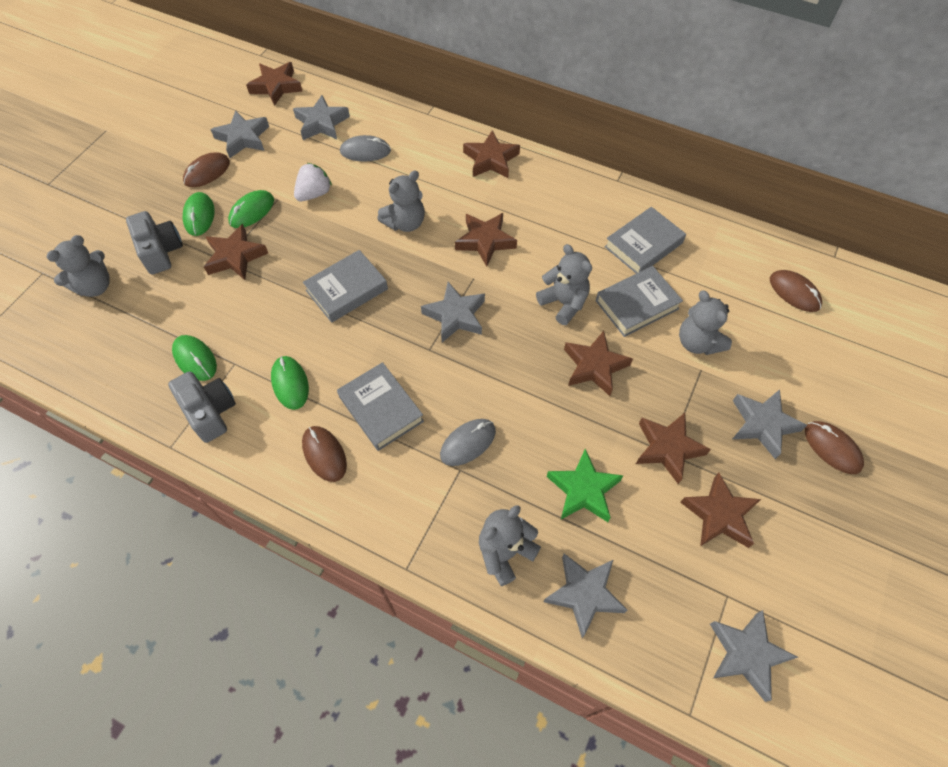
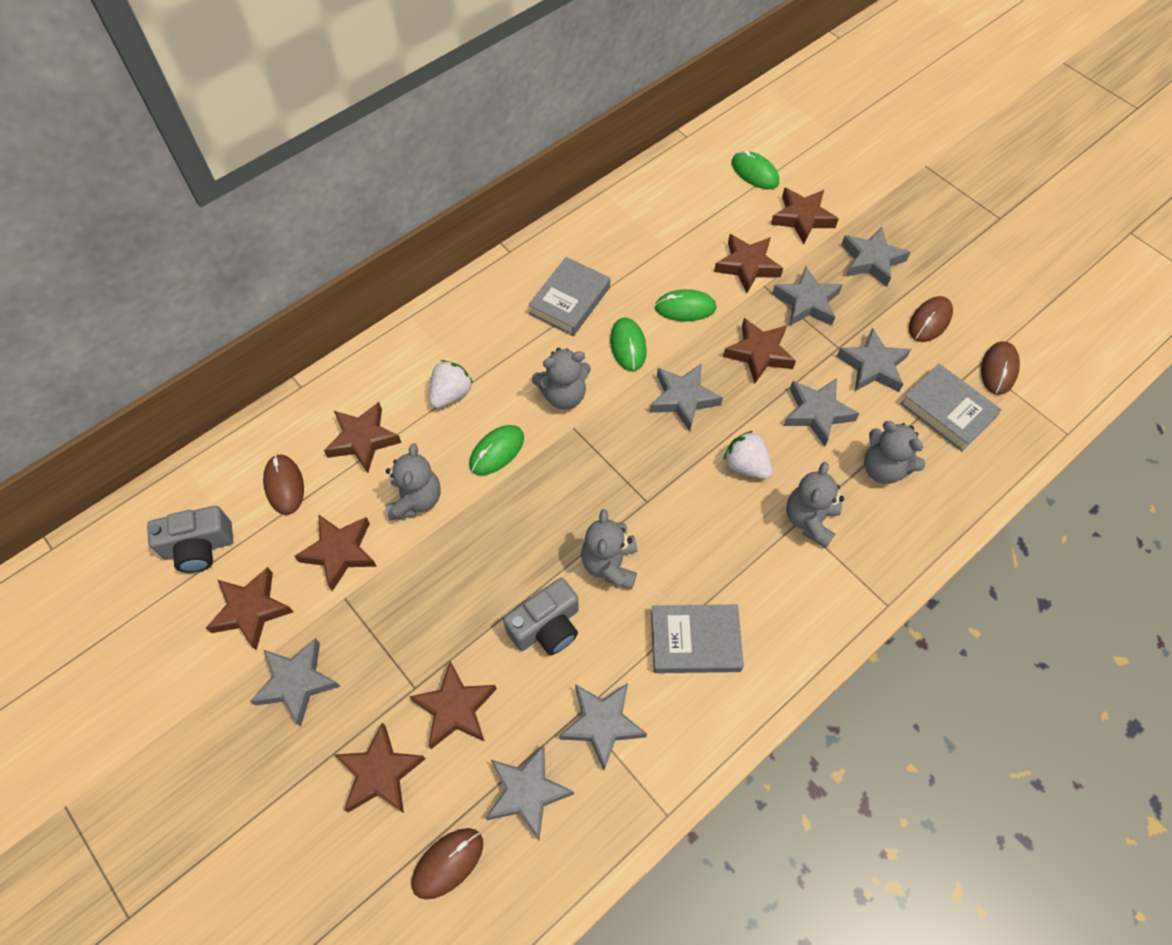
brown star: [204,224,268,280] [246,62,303,106] [455,213,517,267] [463,130,520,178] [564,331,633,396] [636,413,711,484] [680,473,761,548] = 7 -> [206,567,294,650] [294,514,377,591] [324,402,401,473] [335,723,425,813] [409,661,497,749] [714,234,783,293] [723,318,796,383] [771,187,839,244] = 8
green star: [547,449,624,522] = 1 -> none = 0
grey book: [303,250,388,323] [337,362,424,451] [596,266,683,337] [605,207,686,274] = 4 -> [528,257,610,336] [651,605,744,673] [900,364,1001,451] = 3
grey mouse: [340,135,391,162] [440,419,496,466] = 2 -> none = 0
grey star: [210,110,269,158] [293,95,350,140] [421,282,485,342] [544,553,627,638] [710,610,798,702] [733,389,807,459] = 6 -> [250,638,341,726] [486,744,574,840] [559,683,647,770] [650,363,723,431] [772,266,843,326] [784,378,860,446] [836,328,911,392] [841,227,911,287] = 8
white strawberry: [294,163,332,201] = 1 -> [429,360,473,408] [723,431,773,479] = 2

